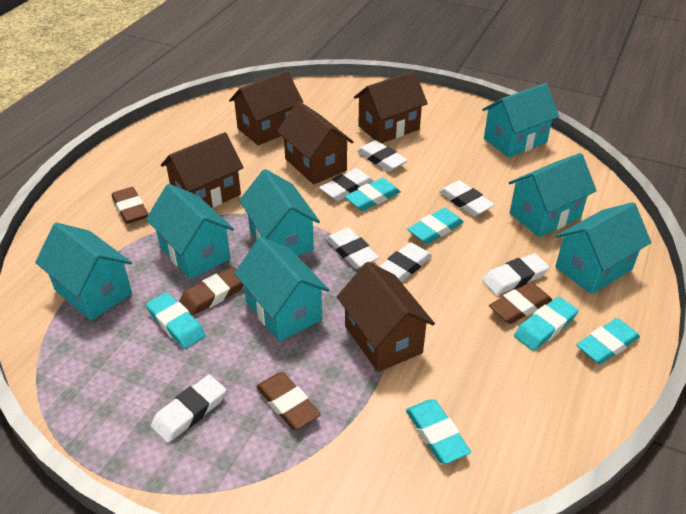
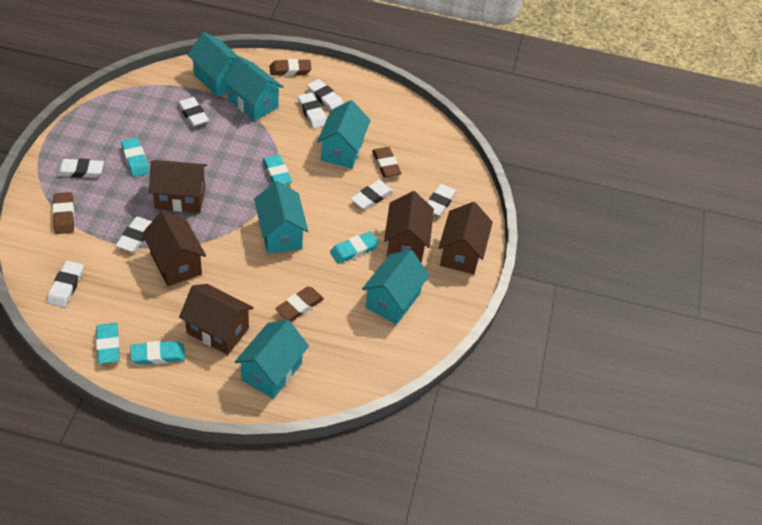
turquoise eraser: [146,292,206,349] [344,178,401,211] [406,400,471,464] [407,208,464,244] [514,297,578,351] [576,318,640,364] = 6 -> [96,323,120,364] [121,138,150,177] [130,341,185,365] [263,155,292,185] [330,231,379,264] = 5
turquoise house: [35,222,132,321] [146,184,234,279] [234,237,329,342] [239,169,320,256] [482,83,559,157] [509,153,597,237] [555,202,651,294] = 7 -> [188,32,238,97] [222,56,284,121] [235,320,309,399] [254,181,308,254] [317,100,371,169] [362,250,430,325] = 6
white eraser: [151,375,226,443] [319,168,374,201] [326,228,379,269] [357,140,408,172] [379,242,432,282] [439,180,495,216] [482,253,549,295] = 7 -> [47,260,84,307] [56,158,104,178] [115,217,152,252] [177,97,209,127] [298,93,327,129] [307,79,344,111] [351,180,393,210] [427,184,457,216] = 8

